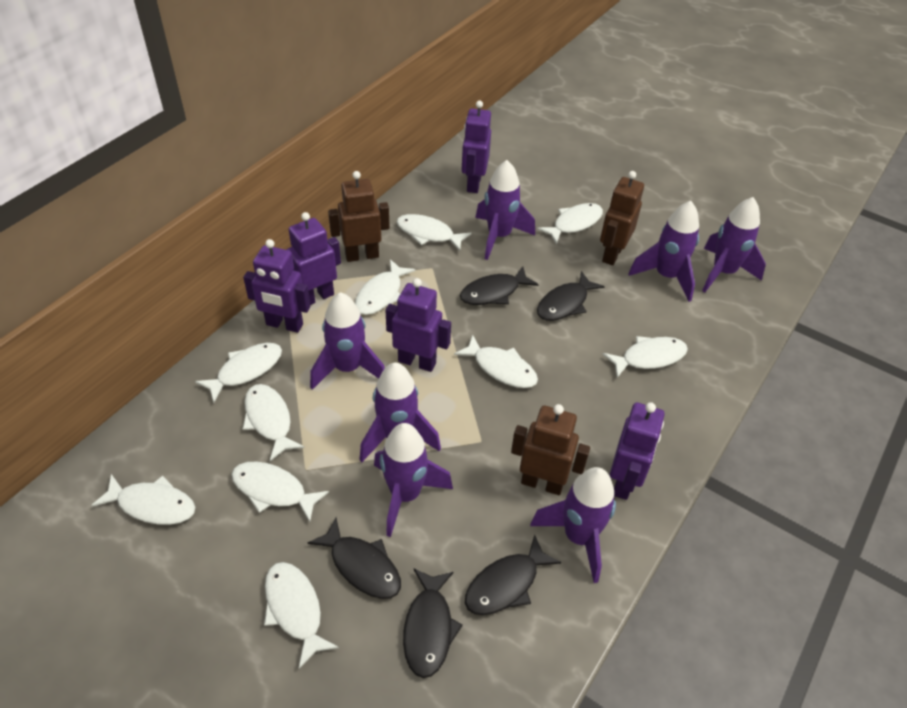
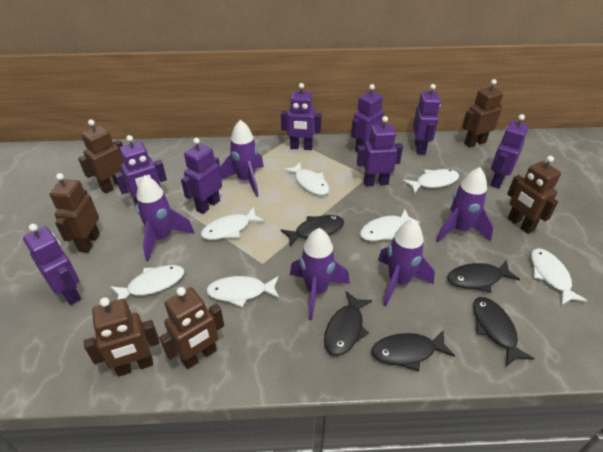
brown robot: [328,171,390,262] [511,404,590,495] [600,171,644,265] = 3 -> [49,173,100,253] [78,119,124,194] [84,297,160,377] [159,287,224,369] [462,79,503,148] [507,156,561,234] = 6
purple robot: [243,239,310,333] [287,212,341,305] [385,278,451,372] [462,100,491,193] [610,402,665,500] = 5 -> [23,224,81,305] [115,135,167,205] [181,138,222,214] [281,83,322,150] [351,84,384,153] [357,116,403,186] [413,84,441,155] [491,114,529,189] = 8
purple rocket: [310,292,385,390] [359,362,441,462] [374,423,453,537] [475,160,535,260] [530,467,616,583] [628,201,699,302] [702,197,766,292] = 7 -> [136,175,195,261] [220,120,264,197] [290,228,350,320] [378,219,435,307] [436,167,494,243] = 5
white fish: [91,474,195,525] [195,343,282,403] [231,461,329,522] [243,384,304,461] [264,562,339,669] [355,259,416,315] [397,214,472,251] [454,335,538,388] [537,203,603,245] [602,336,688,378] = 10 -> [110,265,184,300] [201,207,265,240] [206,276,280,307] [283,162,329,195] [360,209,420,241] [403,169,459,193] [531,248,588,305] = 7

